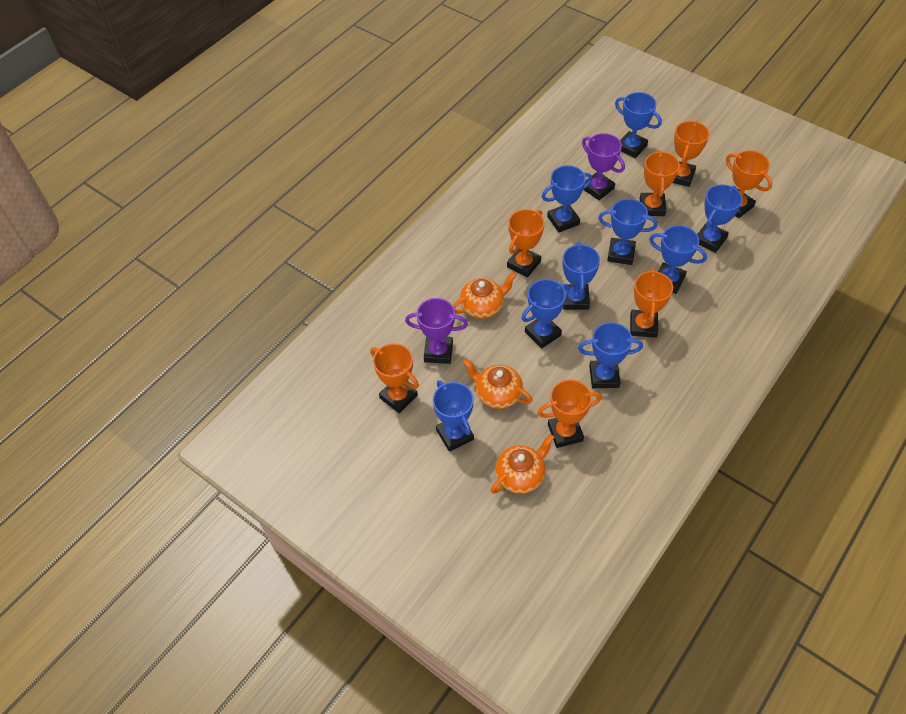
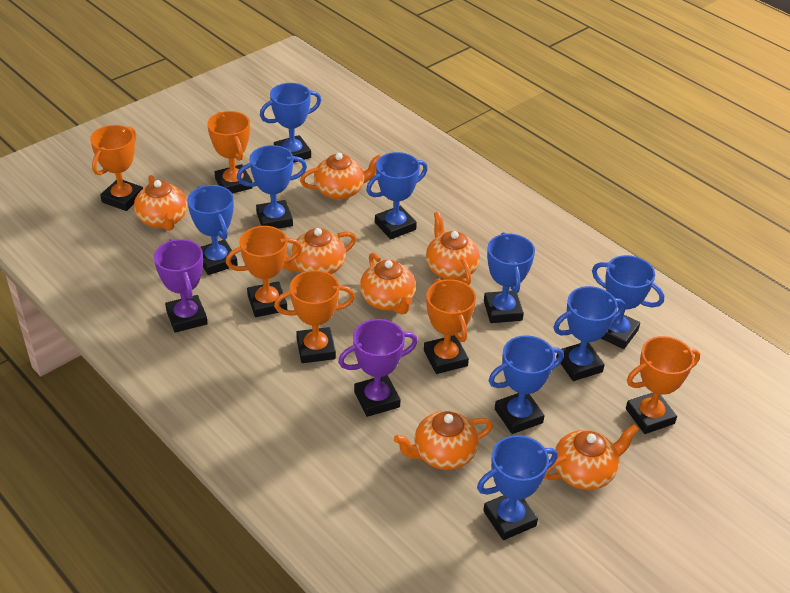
orange teapot: [453,272,517,319] [463,359,533,409] [490,434,555,494] = 3 -> [134,175,187,231] [283,228,356,274] [300,153,381,200] [360,252,416,314] [394,411,493,470] [426,212,480,285] [544,424,639,490] = 7
orange trophy: [370,343,419,413] [507,209,544,277] [538,379,602,448] [630,268,673,338] [640,150,680,216] [673,120,709,187] [726,150,772,218] = 7 -> [90,125,143,211] [207,111,253,194] [226,226,302,317] [274,270,355,363] [424,279,476,374] [626,336,700,434] = 6

